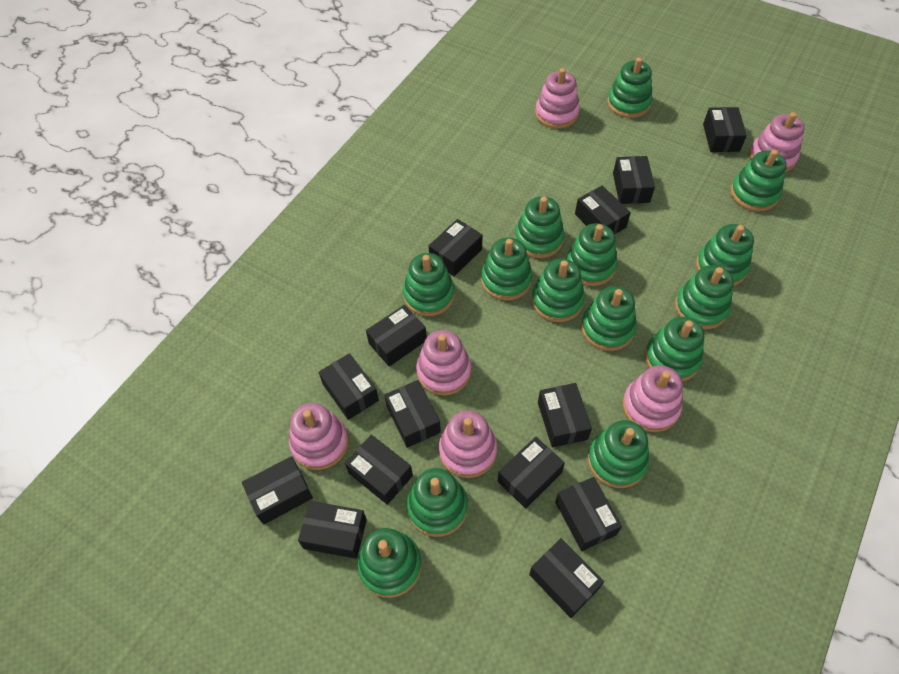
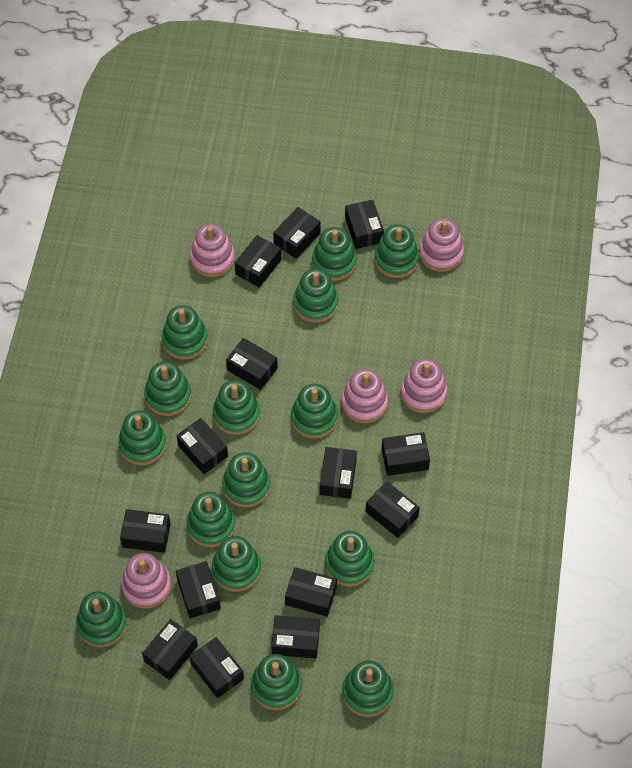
green stacking toy: [357,528,422,598] [403,253,455,316] [407,468,468,537] [481,237,532,300] [515,196,564,258] [532,258,585,322] [566,223,617,286] [581,286,637,351] [588,420,649,488] [607,58,652,118] [645,317,704,382] [675,265,734,329] [696,224,754,286] [731,150,787,212] = 14 -> [76,591,127,648] [118,410,166,465] [144,362,191,416] [162,305,208,359] [187,492,236,547] [212,536,261,592] [213,380,260,435] [222,452,270,508] [251,654,302,710] [291,384,338,438] [293,269,338,323] [312,227,357,281] [325,531,374,587] [342,661,394,717] [374,224,419,278] = 15
pink stacking toy: [289,403,349,470] [416,330,471,396] [439,411,497,478] [535,68,580,129] [623,365,683,432] [749,112,805,173] = 6 -> [121,553,172,609] [190,224,235,277] [341,369,388,423] [400,359,447,413] [419,218,464,272] = 5

